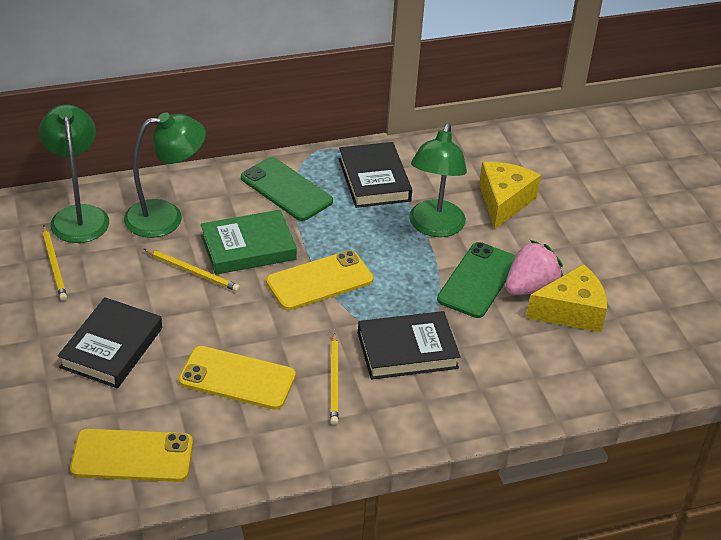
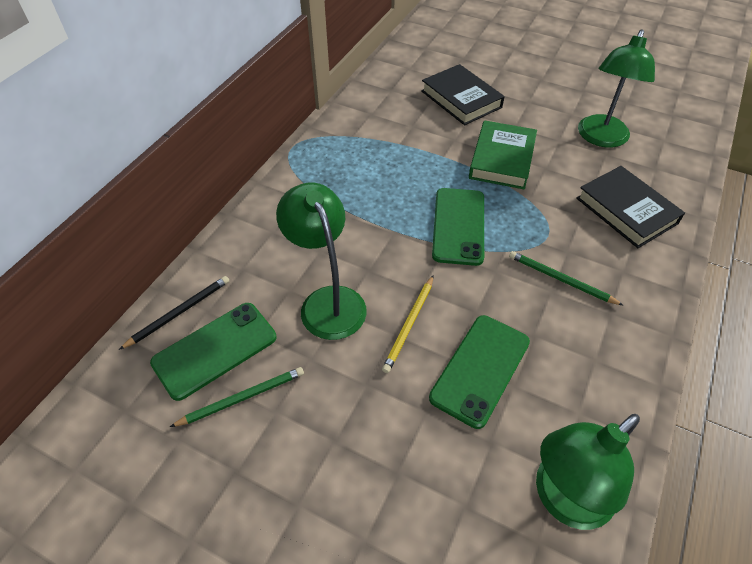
black book: [58,297,162,388] [339,142,412,208] [358,311,461,380] = 3 -> [421,64,505,125] [576,166,685,248] = 2
black pencil: none = 0 -> [119,276,229,350] = 1
green pencil: none = 0 -> [170,367,304,427] [509,251,624,306] = 2
green phone: [241,157,333,221] [437,242,516,318] = 2 -> [150,303,276,401] [429,315,530,429] [432,188,484,266] = 3
pink strawberry: [505,240,563,295] = 1 -> none = 0
yellow cheese: [479,162,541,229] [526,264,607,332] = 2 -> none = 0
yellow pencil: [43,225,67,301] [144,249,240,292] [330,332,339,425] = 3 -> [382,275,434,373] = 1
yellow phone: [70,429,193,482] [179,346,296,410] [266,250,373,310] = 3 -> none = 0

